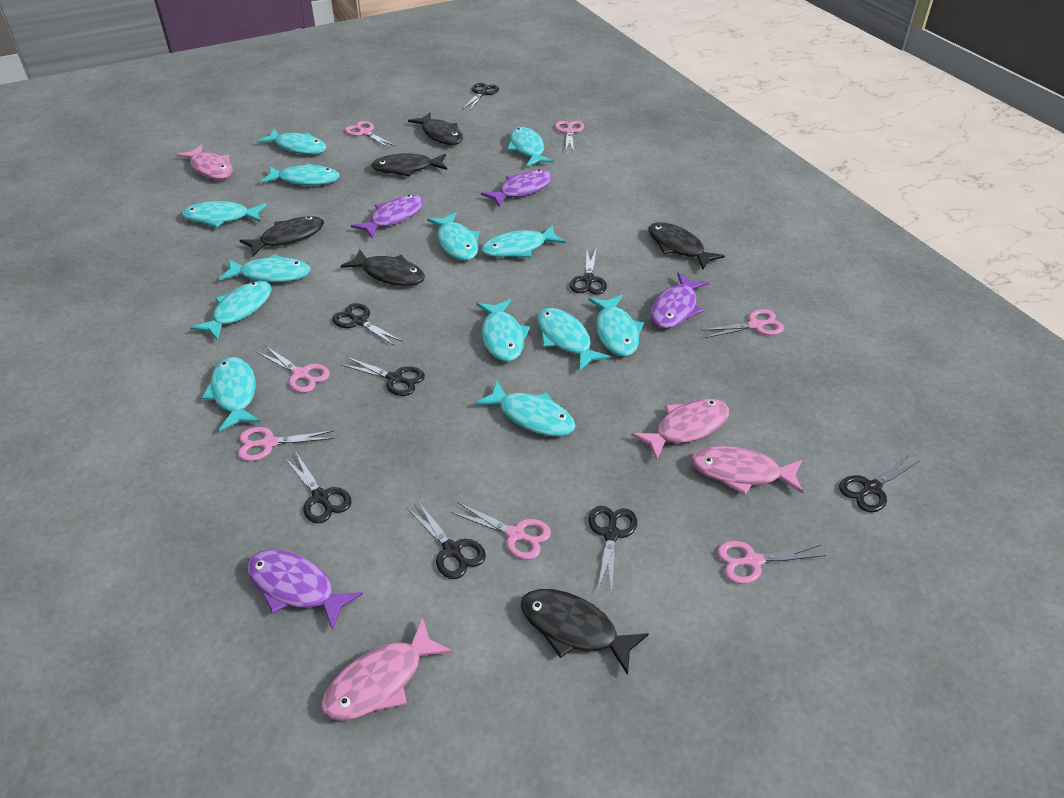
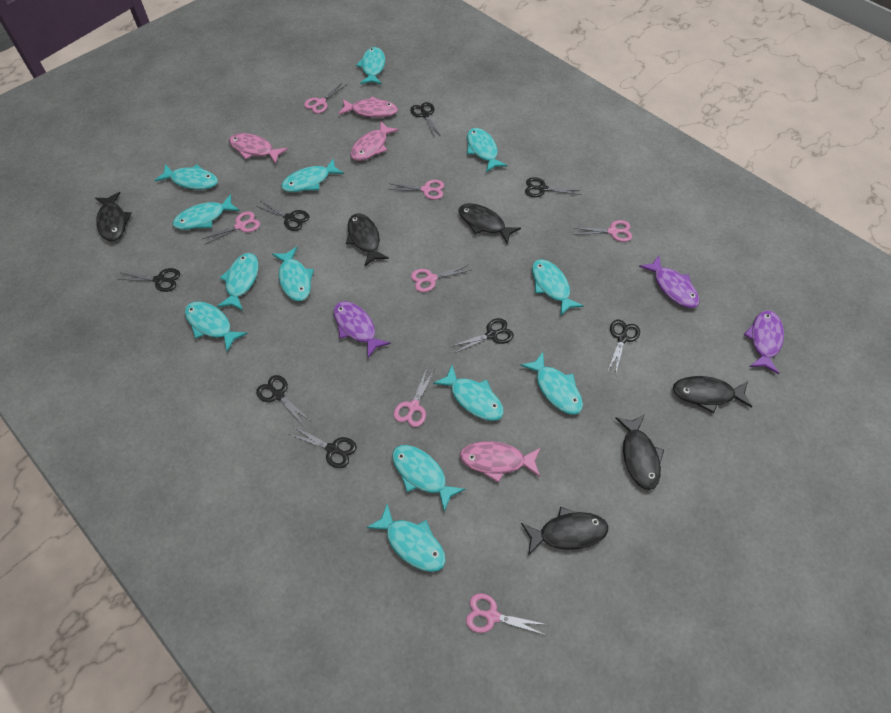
purple fish: [247,549,363,631] [351,195,424,238] [481,170,553,207] [650,273,709,329] = 4 -> [333,301,391,358] [639,256,700,308] [743,311,784,374] = 3

